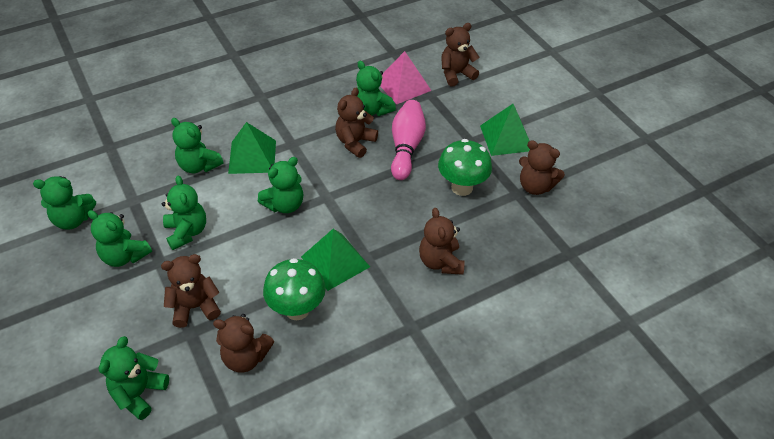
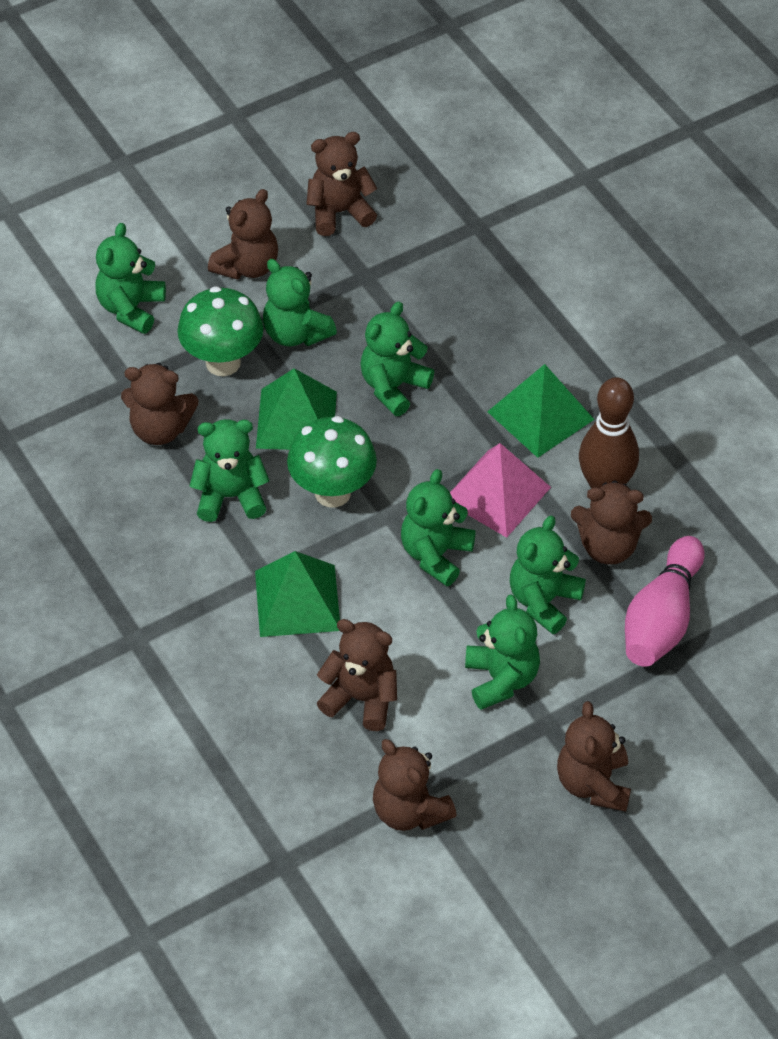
brown bowling pin: none = 0 -> [579,377,639,488] = 1
brown teddy bear: [161,254,221,328] [213,314,274,373] [335,88,378,158] [419,208,465,275] [441,23,479,87] [519,140,565,195] = 6 -> [121,363,198,445] [208,189,278,280] [306,132,377,236] [317,619,397,731] [373,739,457,831] [557,701,631,812] [571,480,652,565] = 7

